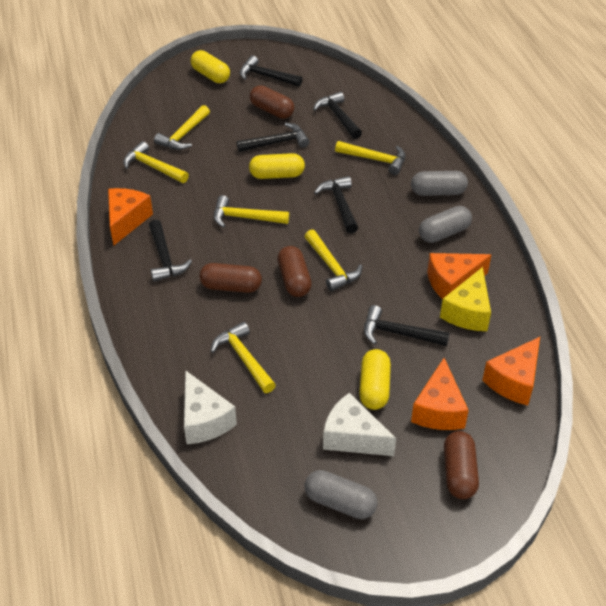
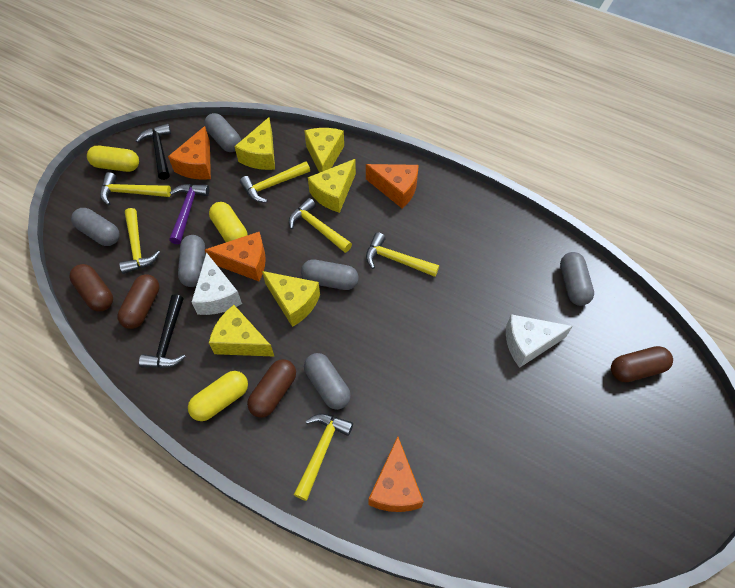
black hammer: [149,220,192,282] [237,123,309,152] [240,56,302,87] [313,92,362,139] [314,176,358,233] [364,305,449,346] = 6 -> [136,123,171,180] [139,294,186,368] = 2
grey capsule: [305,470,377,519] [411,171,468,196] [419,206,472,243] = 3 -> [71,208,120,246] [178,235,205,287] [204,113,241,152] [301,260,359,290] [304,353,351,410] [560,252,594,306] = 6
purple hammer: none = 0 -> [169,184,209,244] = 1
yellow cheese: [440,267,491,331] = 1 -> [209,305,275,357] [234,117,275,170] [262,271,320,327] [304,128,344,173] [308,159,356,213] = 5

